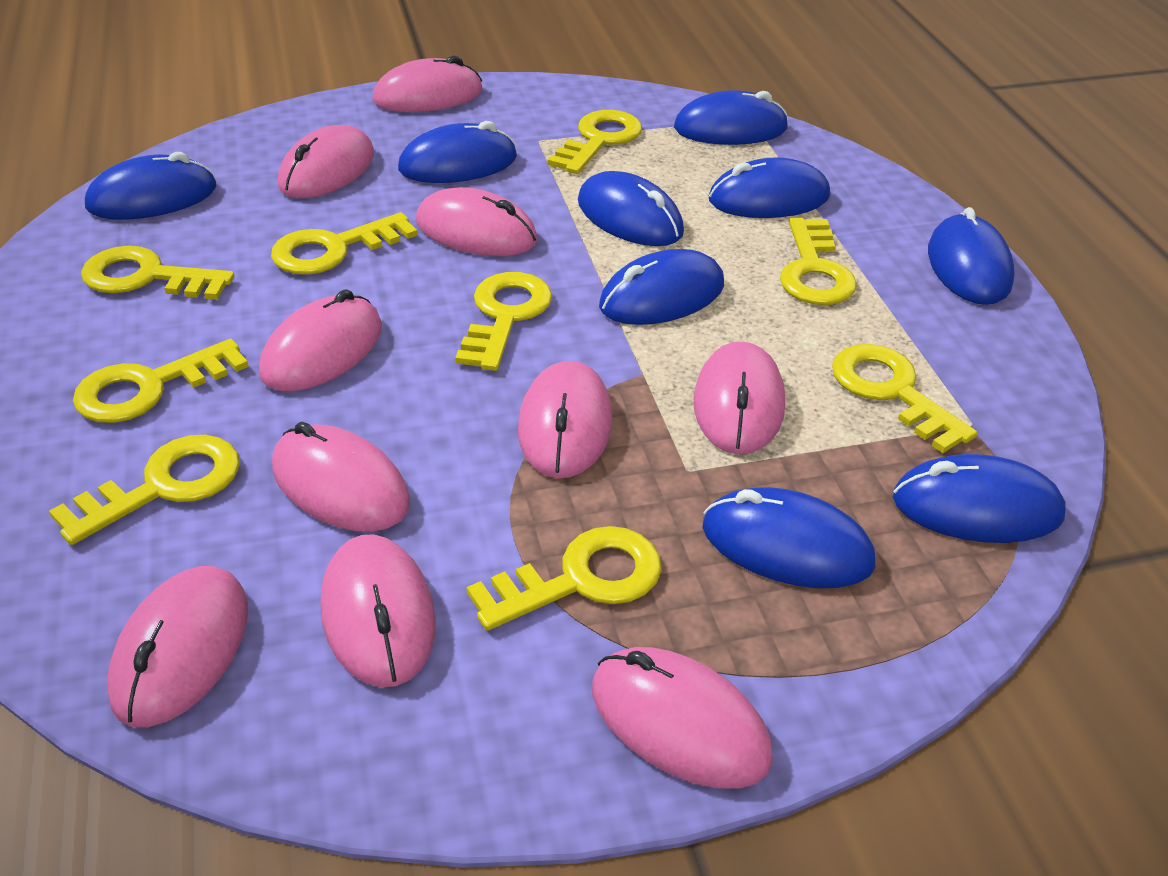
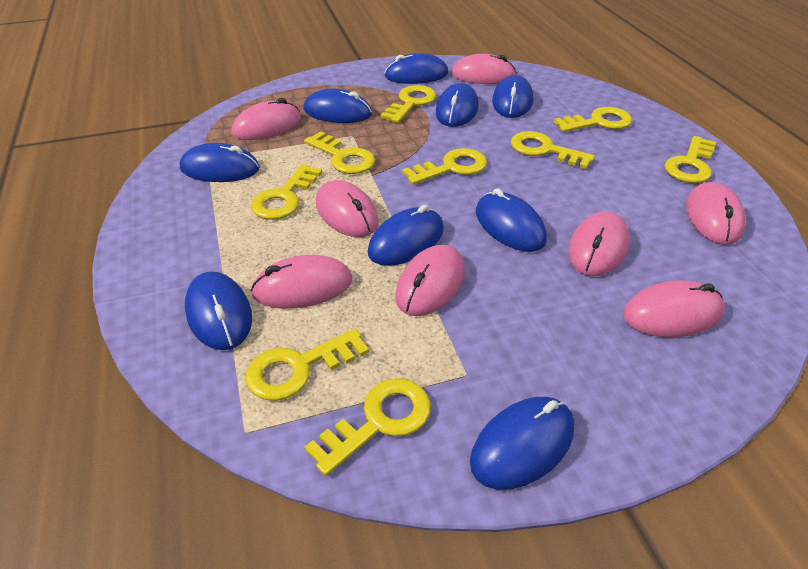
pink mouse: [107,566,248,727] [259,289,382,391] [272,422,410,532] [278,125,374,198] [321,534,436,687] [373,56,482,112] [416,187,538,256] [518,361,612,478] [592,647,773,788] [694,342,785,454] = 10 -> [232,98,301,140] [251,255,352,309] [316,180,379,237] [395,245,465,316] [451,54,517,84] [568,211,629,276] [623,280,725,337] [686,182,746,245] = 8

